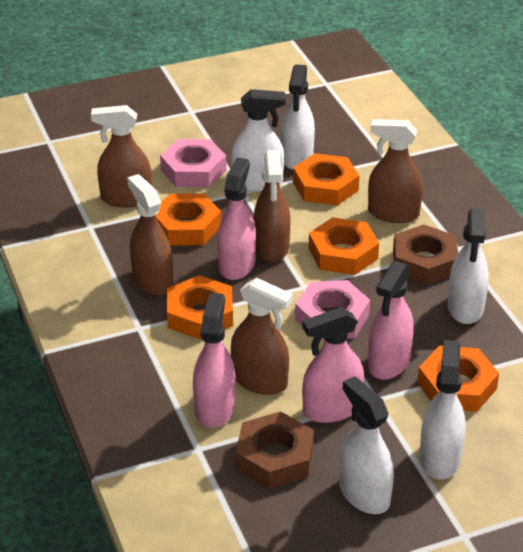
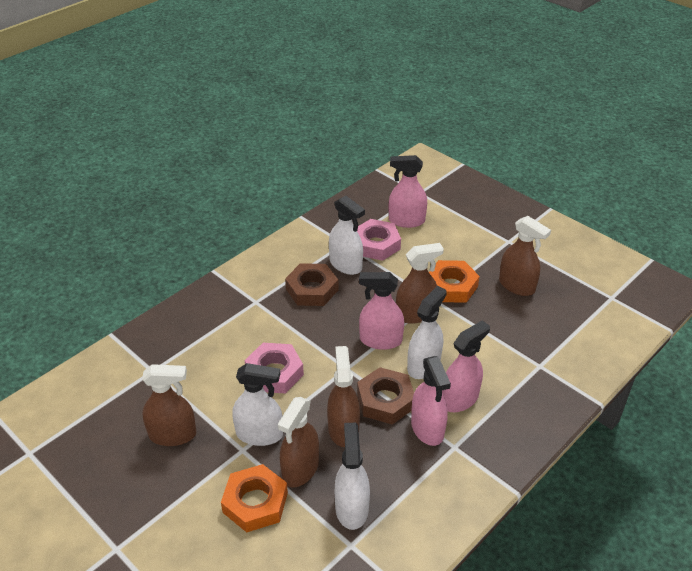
orange nut: [156,193,221,246] [167,275,233,340] [293,153,359,206] [309,217,379,275] [417,345,499,412] = 5 -> [221,464,288,533] [429,260,480,303] = 2
white spray bottle: [231,89,286,192] [281,64,315,170] [339,376,394,514] [420,340,466,479] [447,208,489,324] = 5 -> [232,363,283,446] [329,196,365,275] [334,423,370,530] [407,286,447,379] = 4

